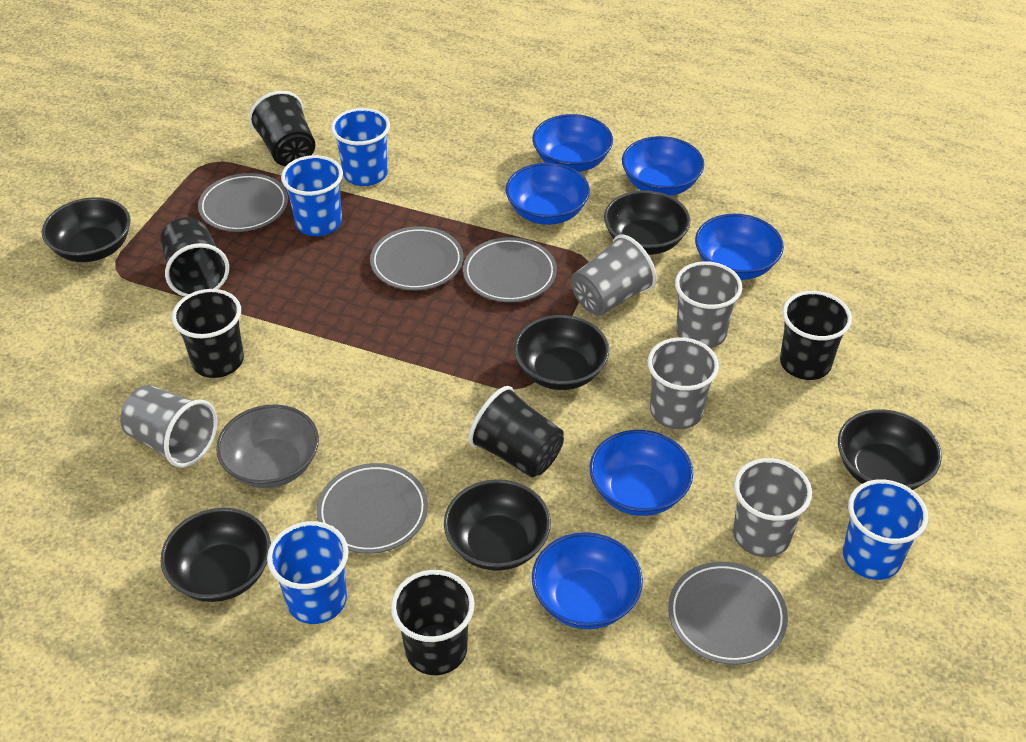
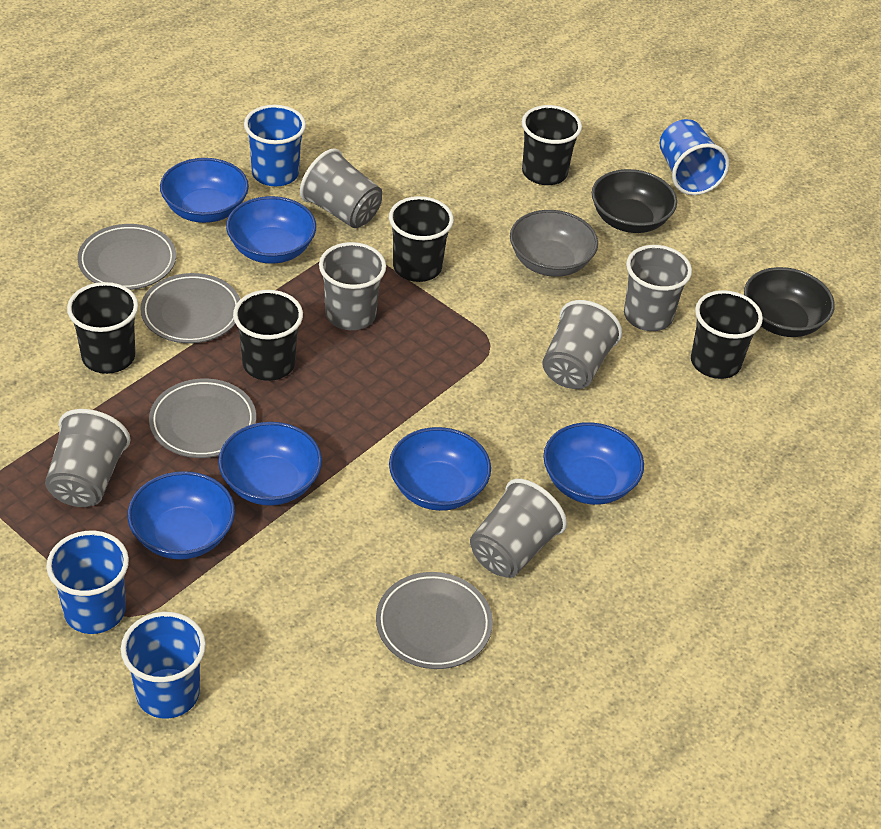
black bowl: [42,197,131,262] [161,508,271,602] [444,479,551,571] [514,315,609,390] [604,190,690,255] [838,409,942,490] = 6 -> [592,169,677,233] [744,267,835,337] = 2
black cup: [160,217,229,297] [172,289,244,378] [249,91,315,166] [391,570,475,675] [468,386,564,477] [780,291,852,380] = 6 -> [67,282,138,374] [233,290,303,381] [389,196,454,282] [522,105,582,185] [691,290,763,379] = 5
grey cup: [120,385,217,468] [571,234,657,316] [648,337,719,429] [675,261,742,348] [733,458,812,557] = 5 -> [45,409,130,507] [300,148,382,228] [319,242,386,330] [470,479,567,578] [542,300,622,389] [624,245,692,331] = 6
grey plate: [198,173,288,232] [316,463,428,554] [370,226,463,290] [463,237,557,302] [668,562,788,665] = 5 -> [77,224,176,290] [140,273,240,343] [149,379,256,458] [376,572,493,669] = 4

